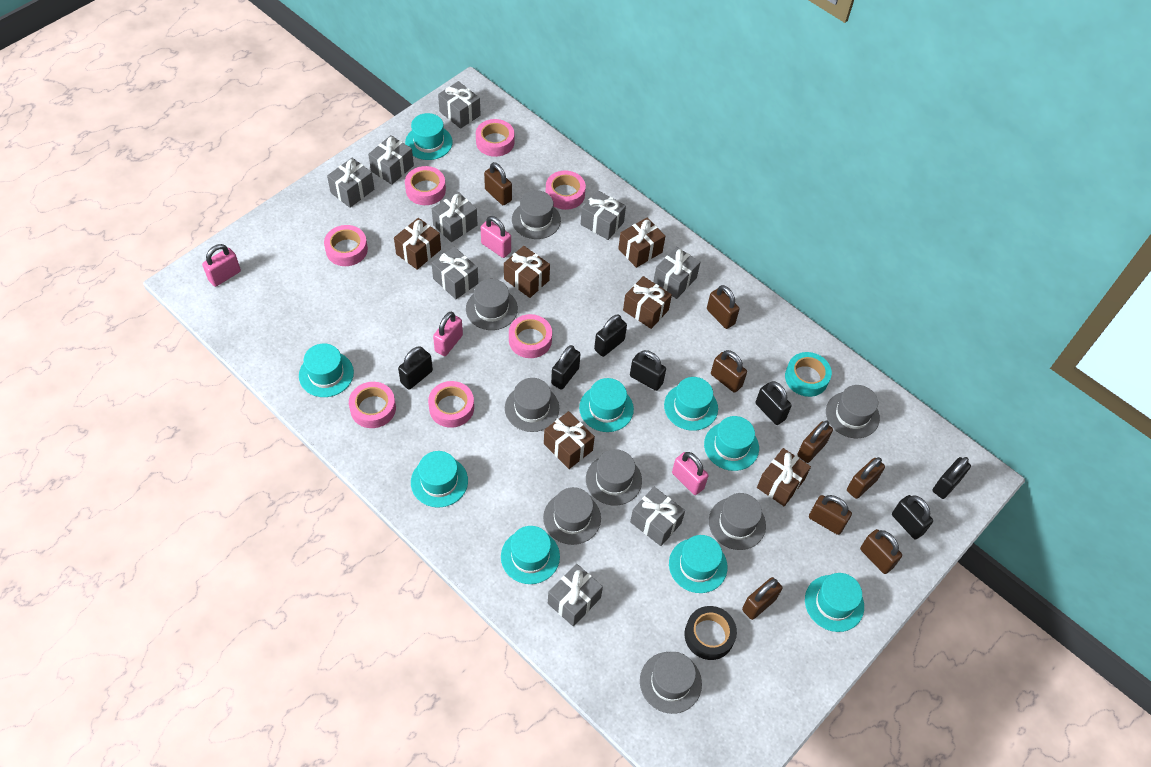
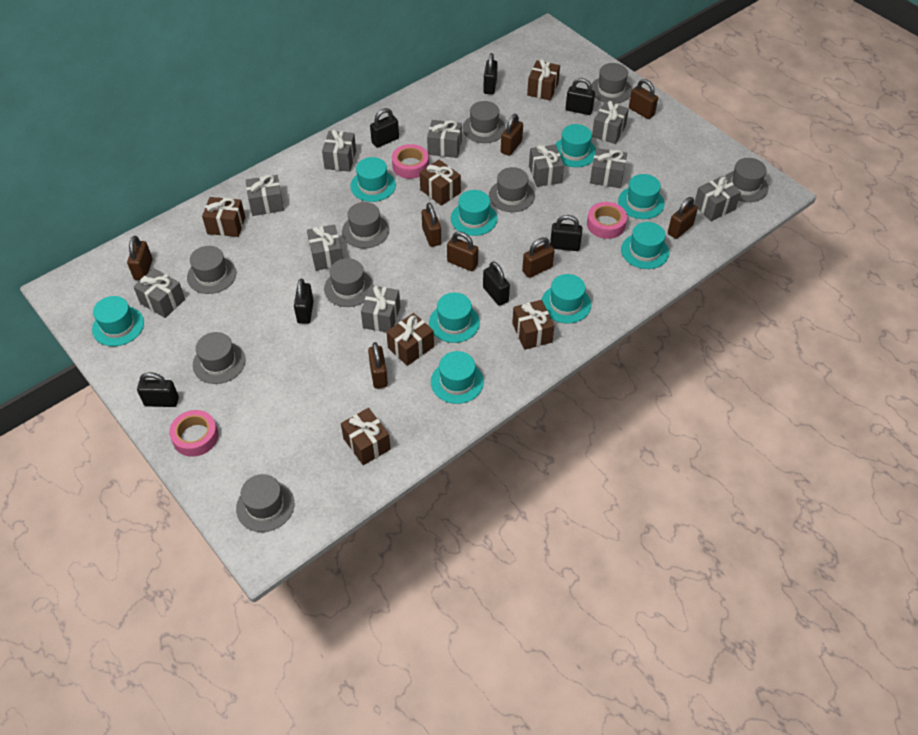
black tape: [685,606,737,660] = 1 -> none = 0
grey gift: [327,158,374,208] [368,135,414,185] [431,247,478,299] [432,192,478,242] [438,81,480,129] [548,564,603,626] [581,190,626,240] [630,487,685,546] [653,247,700,299] = 9 -> [133,268,185,318] [245,175,284,216] [307,224,343,271] [322,129,356,172] [361,285,400,332] [427,120,462,158] [529,145,564,187] [590,148,627,188] [592,101,629,144] [694,176,741,221] = 10
grey hat: [466,279,518,330] [505,378,559,432] [512,190,561,239] [543,487,601,545] [586,449,642,506] [640,652,702,714] [709,493,766,550] [826,385,880,438] = 8 -> [187,246,236,294] [193,332,246,384] [236,474,294,532] [324,258,374,307] [342,202,389,248] [462,101,506,143] [489,167,535,212] [591,63,632,104] [725,158,768,202] = 9
pink padlock: [202,244,241,287] [433,312,463,356] [481,216,511,258] [672,452,709,495] = 4 -> none = 0
pink tape: [324,225,368,266] [349,382,396,428] [405,166,446,205] [428,381,474,428] [476,119,514,157] [509,314,552,358] [546,170,586,210] = 7 -> [169,410,219,457] [392,144,429,179] [587,202,627,239] = 3
turquoise tape: [785,352,832,397] = 1 -> none = 0

